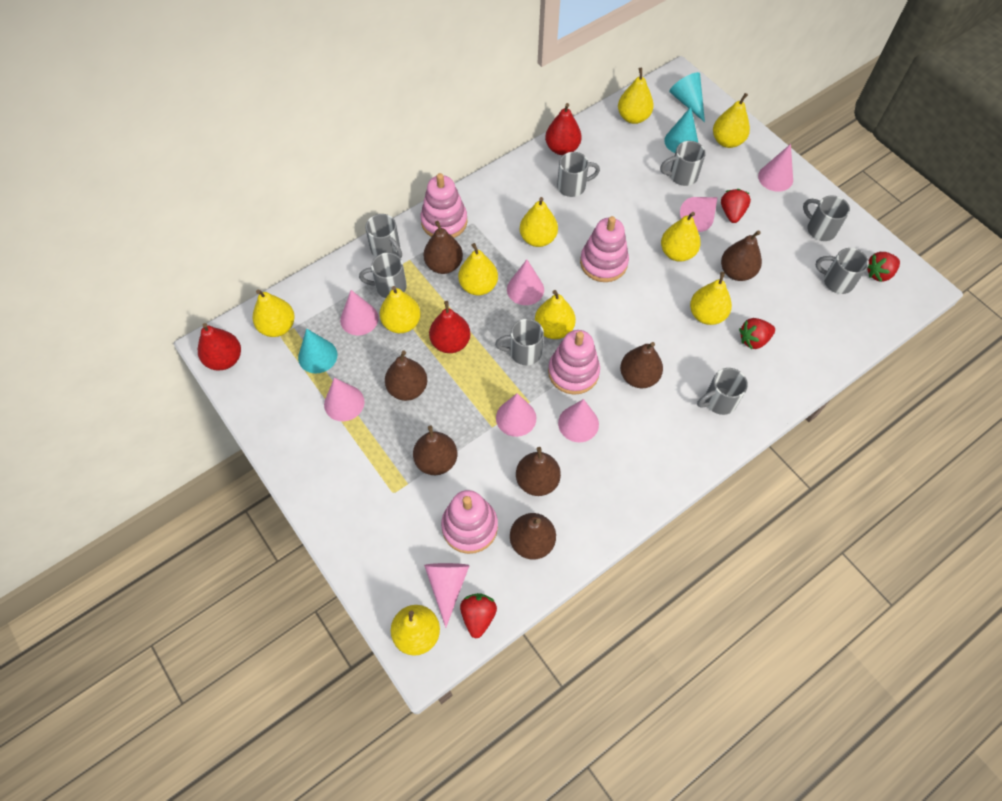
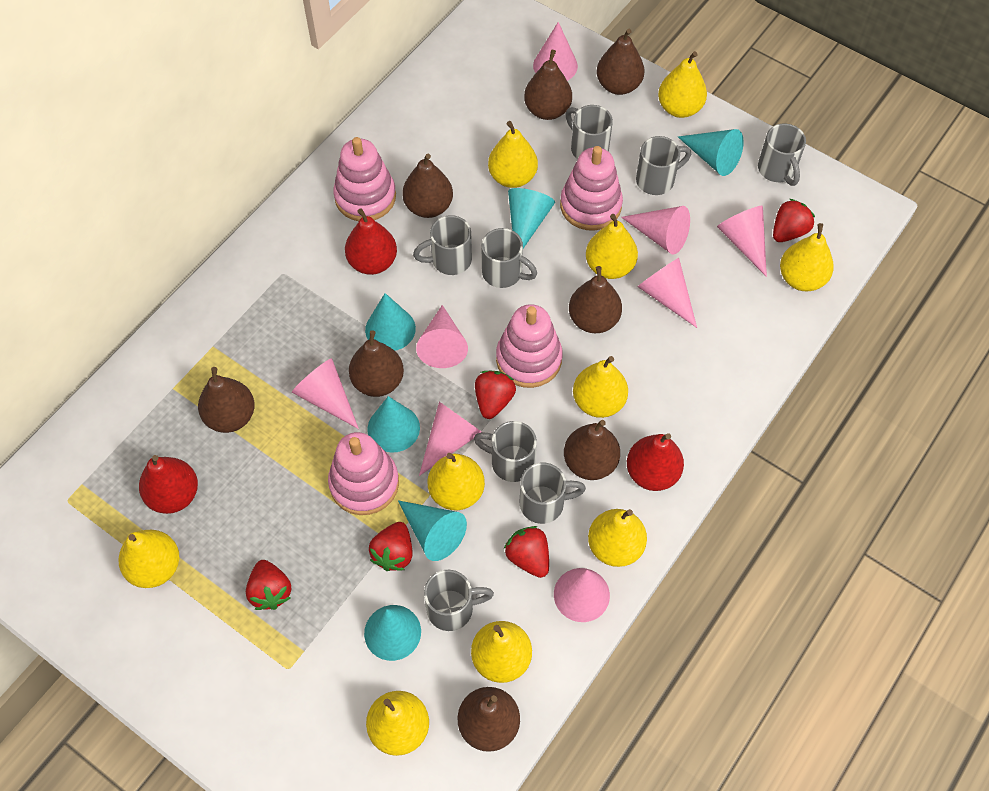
brown pear: [385,351,427,401] [413,425,457,475] [424,221,463,274] [510,513,556,560] [516,447,561,496] [620,342,663,388] [721,230,762,281] = 7 -> [198,367,255,433] [349,330,404,397] [402,154,453,218] [458,687,520,752] [524,50,572,120] [564,420,620,480] [569,266,622,333] [597,29,644,95] = 8
red strawberry: [460,593,497,638] [721,189,751,223] [739,318,775,349] [867,252,900,282] = 4 -> [246,560,291,610] [369,522,413,571] [475,371,516,419] [504,526,549,578] [773,199,815,242] = 5
turquoise cone: [298,328,337,373] [664,107,698,153] [669,72,705,122] = 3 -> [364,605,421,661] [365,293,416,351] [368,396,420,453] [398,500,467,561] [508,188,555,248] [678,129,744,176] = 6

